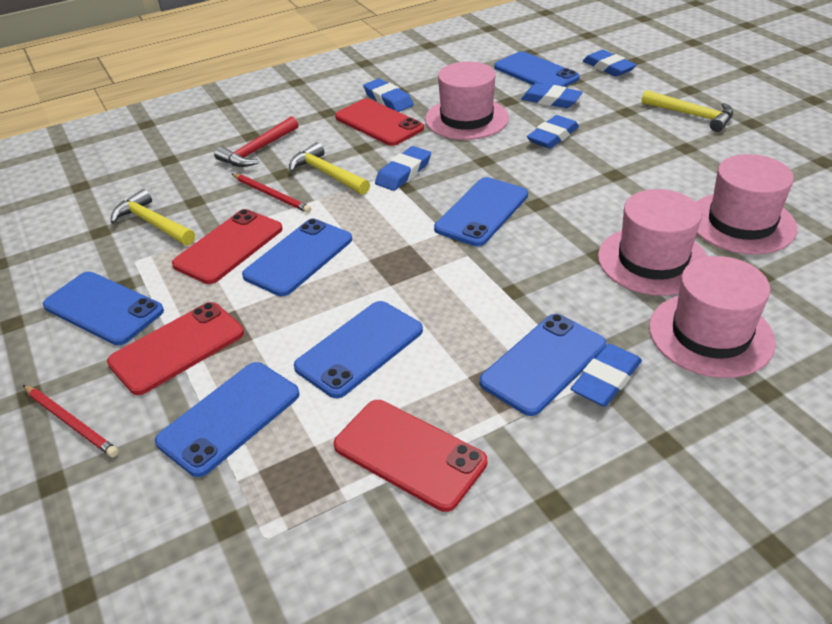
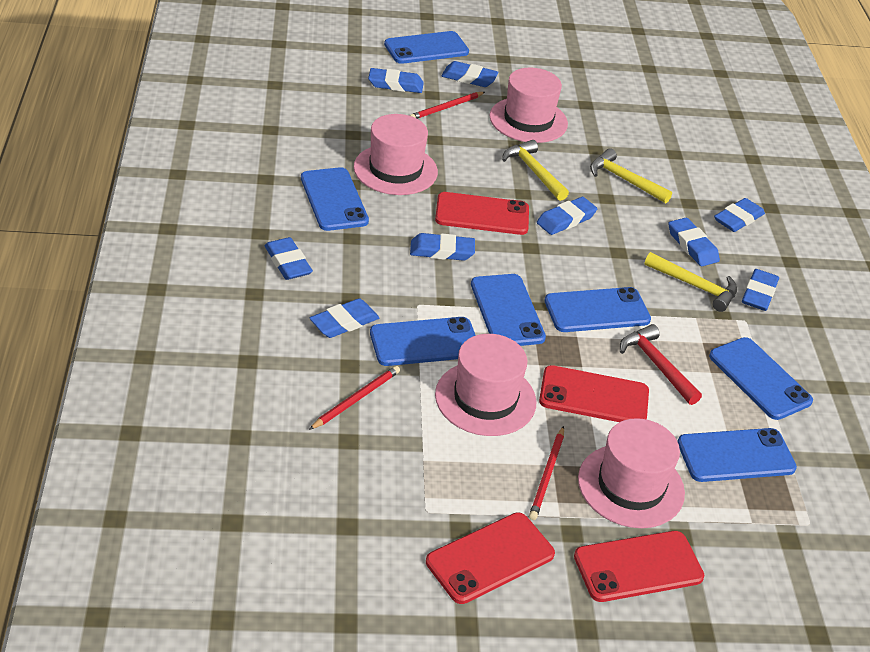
blue eraser: [363,79,414,112] [375,146,431,191] [521,83,583,108] [527,115,579,149] [571,344,642,407] [583,50,637,77] = 6 -> [265,237,313,280] [310,298,379,338] [368,68,424,93] [410,233,475,261] [441,61,498,87] [537,197,597,235] [668,218,720,266] [714,198,765,232] [742,269,779,311] = 9
red pencil: [23,385,118,457] [232,173,311,213] = 2 -> [309,366,400,430] [409,92,485,119] [529,426,564,520] = 3

